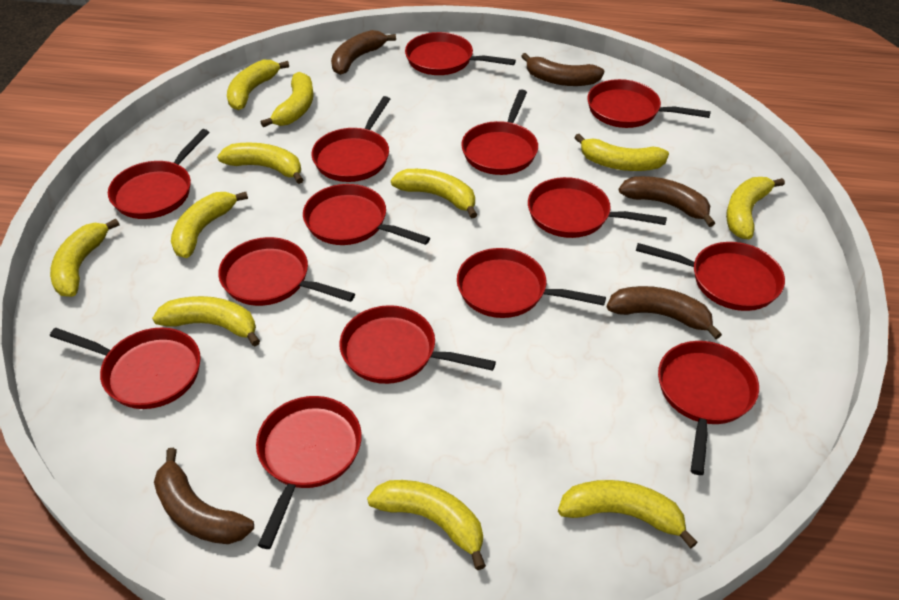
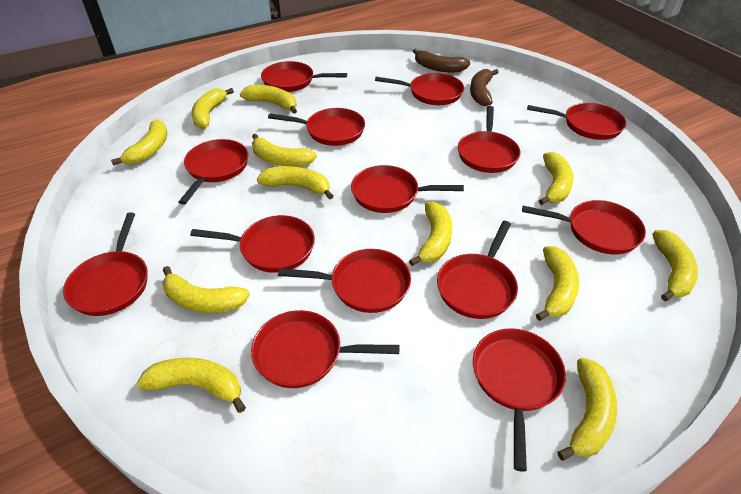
brown banana: [154,448,254,544] [331,30,396,75] [521,53,604,86] [607,286,722,339] [619,176,715,227] = 5 -> [413,49,470,72] [470,69,499,106] = 2
yellow banana: [50,218,119,297] [152,296,260,346] [171,192,248,258] [217,142,303,184] [227,60,289,110] [261,72,314,127] [367,480,486,570] [391,169,477,218] [558,480,698,548] [574,134,669,171] [726,177,785,239] = 11 -> [111,119,167,166] [137,358,246,413] [162,266,250,313] [192,88,234,129] [240,85,297,114] [252,134,317,167] [257,166,333,200] [409,201,452,266] [536,246,579,321] [539,152,574,205] [558,358,617,461] [652,230,698,301] = 12

